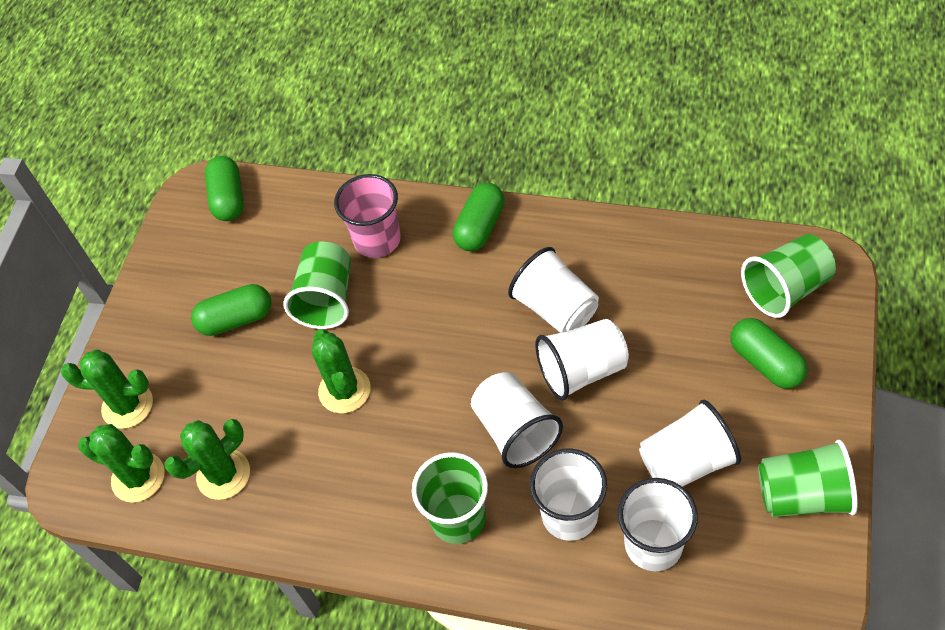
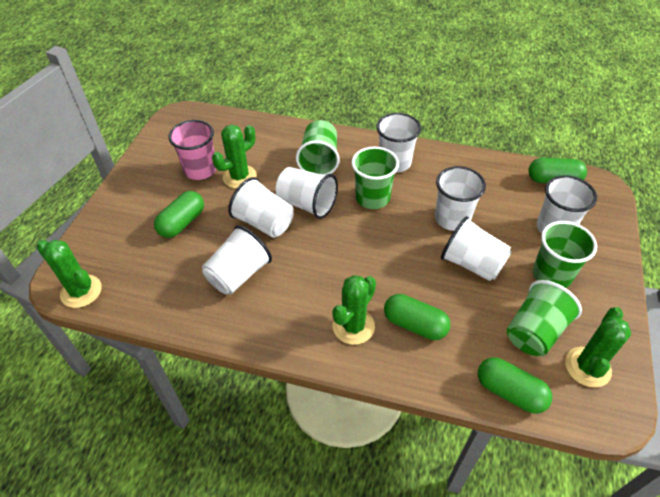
white cup: [471,372,563,468] [508,247,599,333] [530,448,607,541] [535,319,629,401] [618,478,698,571] [639,400,741,487] = 6 -> [202,226,272,295] [228,177,294,238] [276,167,338,219] [376,113,421,173] [435,166,486,231] [441,216,512,281] [537,175,597,234] = 7

